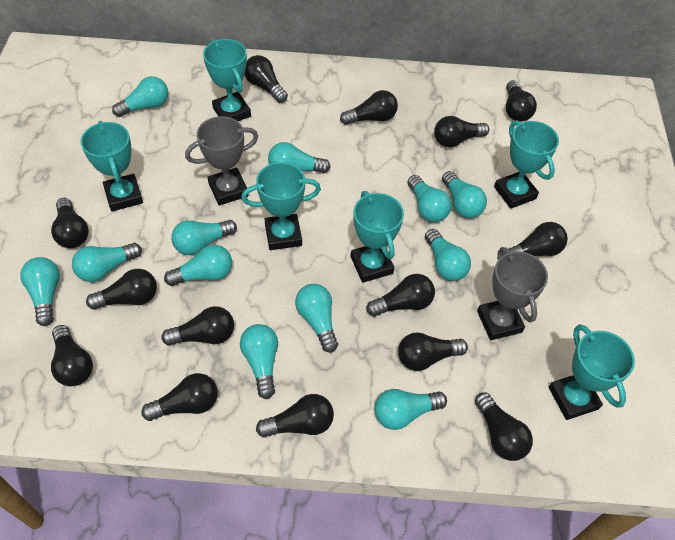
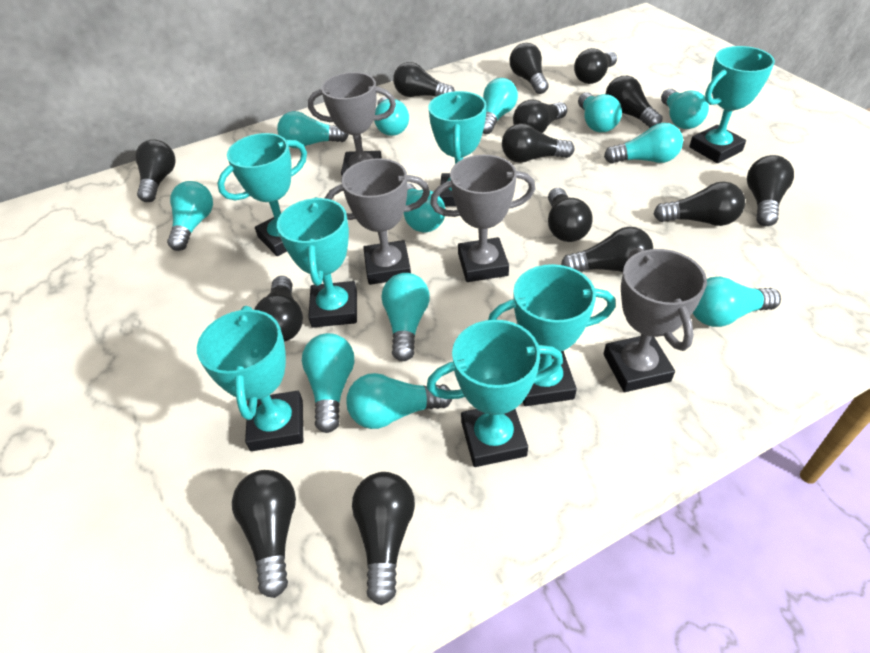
grey trophy: [185,116,258,206] [477,247,548,340] = 2 -> [308,72,396,176] [325,158,430,285] [430,155,535,282] [604,248,707,392] = 4
turquoise trophy: [81,121,143,211] [203,39,251,121] [241,162,321,250] [351,191,404,283] [494,120,559,209] [549,324,635,420] = 6 -> [197,306,303,451] [217,133,307,256] [277,197,357,328] [427,320,563,467] [428,91,487,207] [488,264,615,406] [689,46,775,163] = 7

